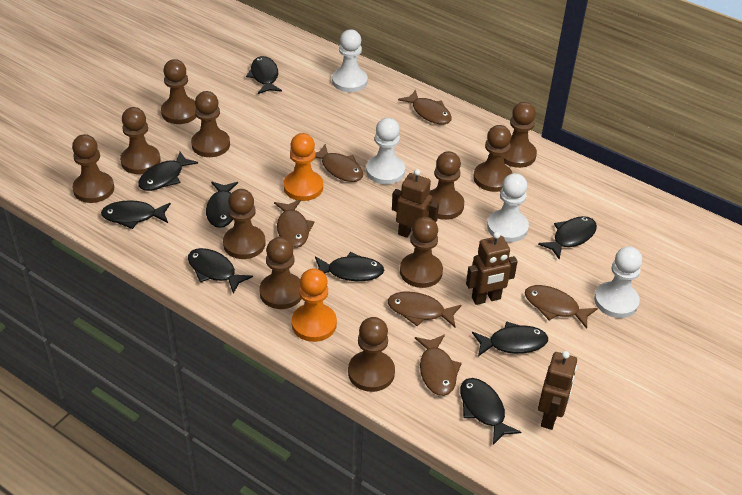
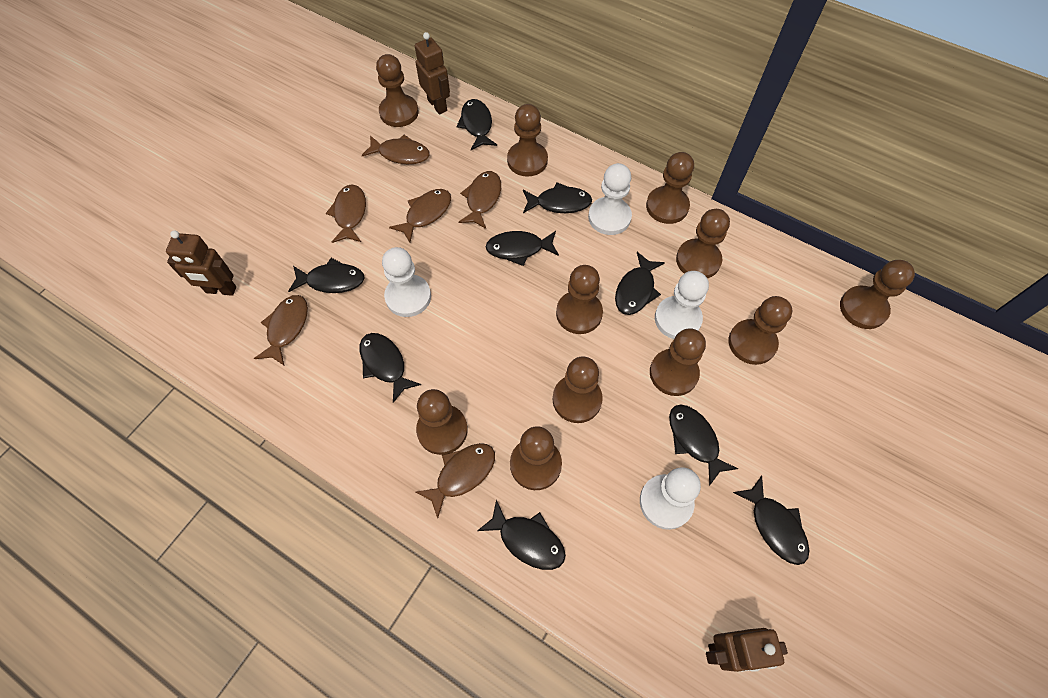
orange pawn: [283,133,323,201] [291,268,337,342] = 2 -> none = 0

